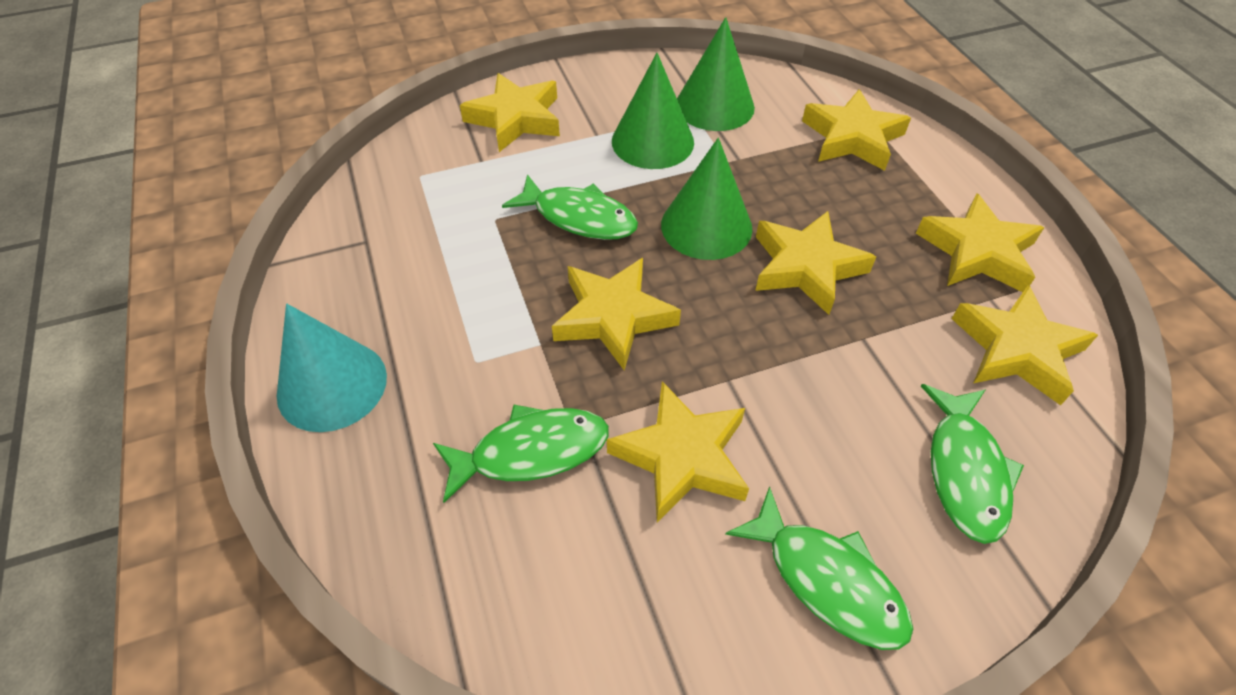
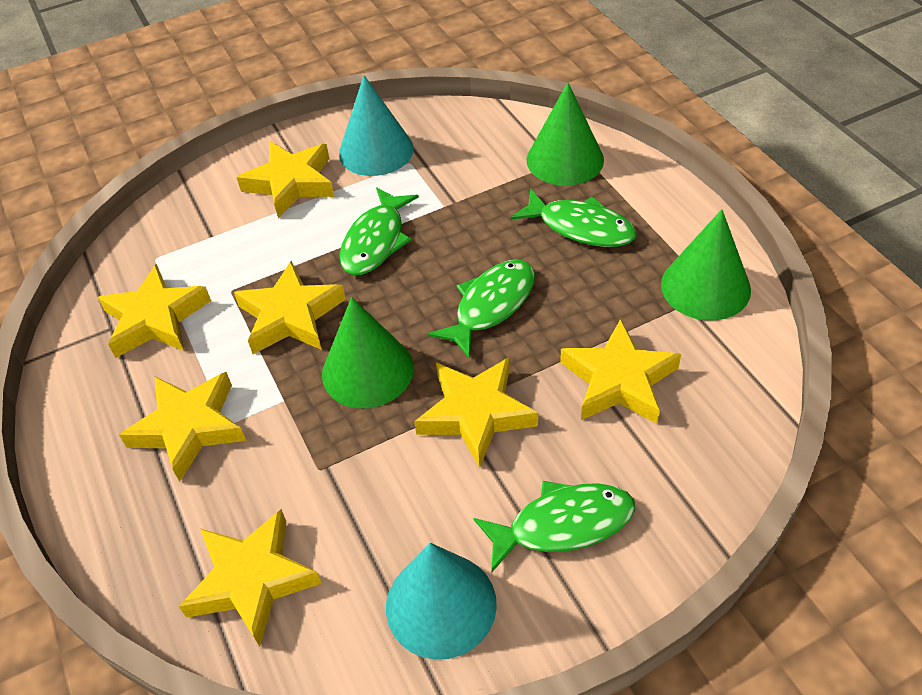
turquoise cone: [277,304,387,432] = 1 -> [339,75,414,176] [386,543,497,660] = 2

